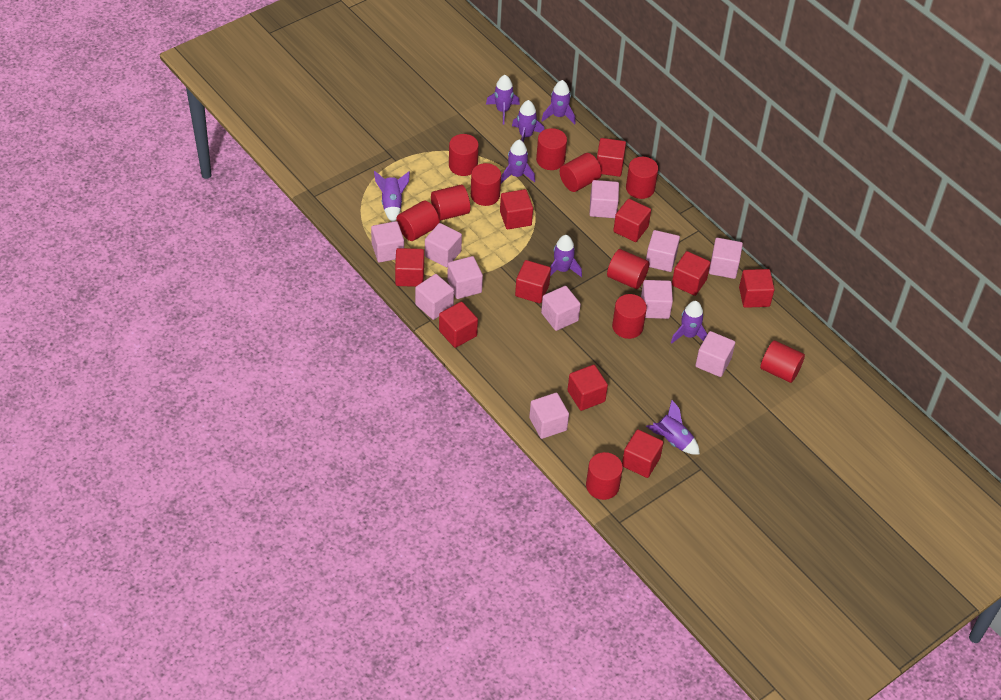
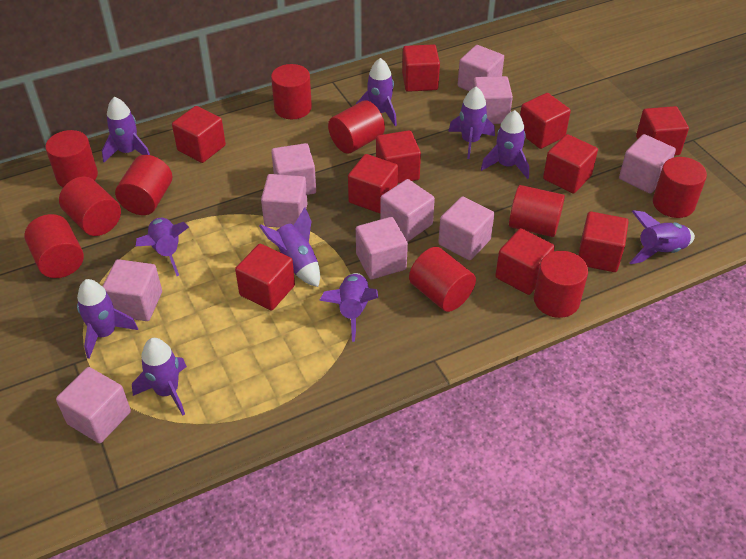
pink cube: [371,221,404,263] [415,274,454,320] [425,223,462,267] [447,256,483,299] [529,393,569,439] [541,286,581,331] [589,180,619,218] [641,280,673,319] [646,230,680,272] [695,331,735,377] [709,238,743,279] = 11 -> [56,367,131,443] [102,259,162,321] [261,174,308,228] [271,143,316,195] [356,217,408,280] [380,179,435,242] [438,196,494,261] [458,45,504,91] [473,76,513,124] [619,134,676,194] = 10
purple rocket: [374,171,410,222] [486,75,520,124] [501,140,535,183] [512,100,545,142] [541,80,576,125] [550,235,582,277] [646,400,700,455] [671,301,707,344] = 8 -> [77,279,138,359] [102,97,150,162] [132,338,187,416] [136,218,189,276] [259,207,320,287] [319,273,378,342] [356,58,397,126] [448,86,495,159] [481,110,529,179] [629,210,695,264] = 10
red cylinder: [396,201,440,241] [431,185,470,221] [449,134,479,176] [471,163,501,206] [536,128,567,170] [560,153,602,192] [586,452,623,500] [607,249,649,289] [612,294,647,339] [626,157,658,199] [760,340,805,383] = 11 -> [24,214,84,278] [45,130,98,187] [59,176,121,236] [115,155,172,215] [271,64,312,119] [328,100,385,154] [409,247,476,312] [509,185,565,237] [534,251,588,318] [653,157,707,218] = 10

